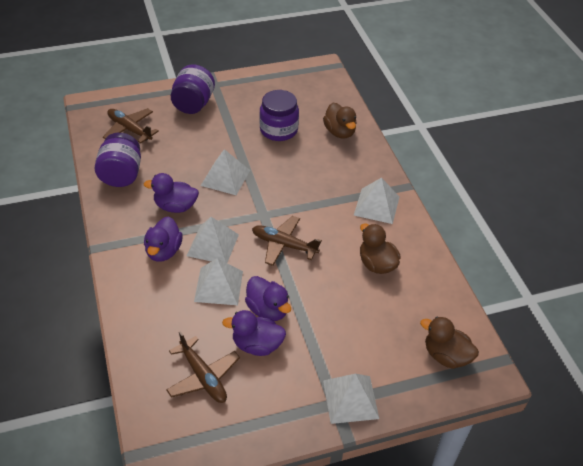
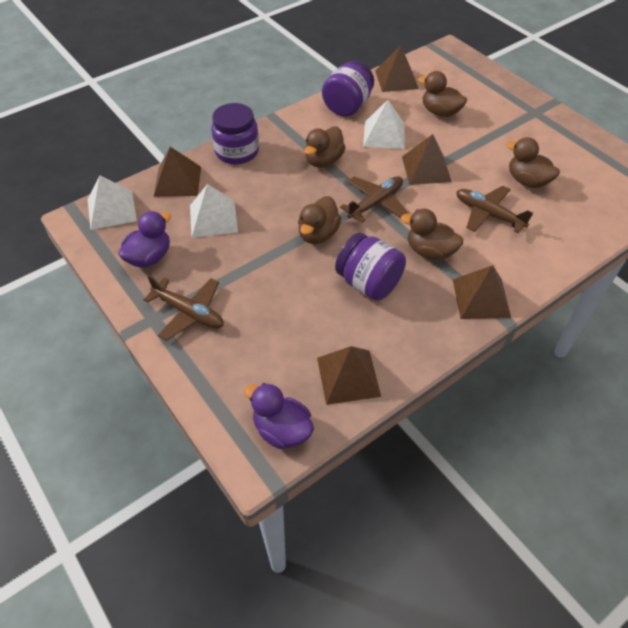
brown duck: [323,103,356,139] [360,223,401,274] [420,317,479,369] = 3 -> [298,196,341,244] [305,126,346,168] [401,209,463,260] [418,71,467,117] [506,137,560,188] = 5
brown pyramid: none = 0 -> [154,147,201,197] [317,346,381,405] [375,45,419,92] [402,134,452,185] [453,265,511,319] = 5
purple duck: [144,173,199,213] [144,216,183,262] [222,310,286,356] [245,276,291,321] = 4 -> [118,211,171,267] [244,383,314,450] = 2
white pyramid: [187,217,239,263] [194,258,243,305] [201,149,250,195] [323,374,379,424] [354,177,399,224] = 5 -> [88,175,137,230] [190,184,238,237] [363,100,405,149] = 3

